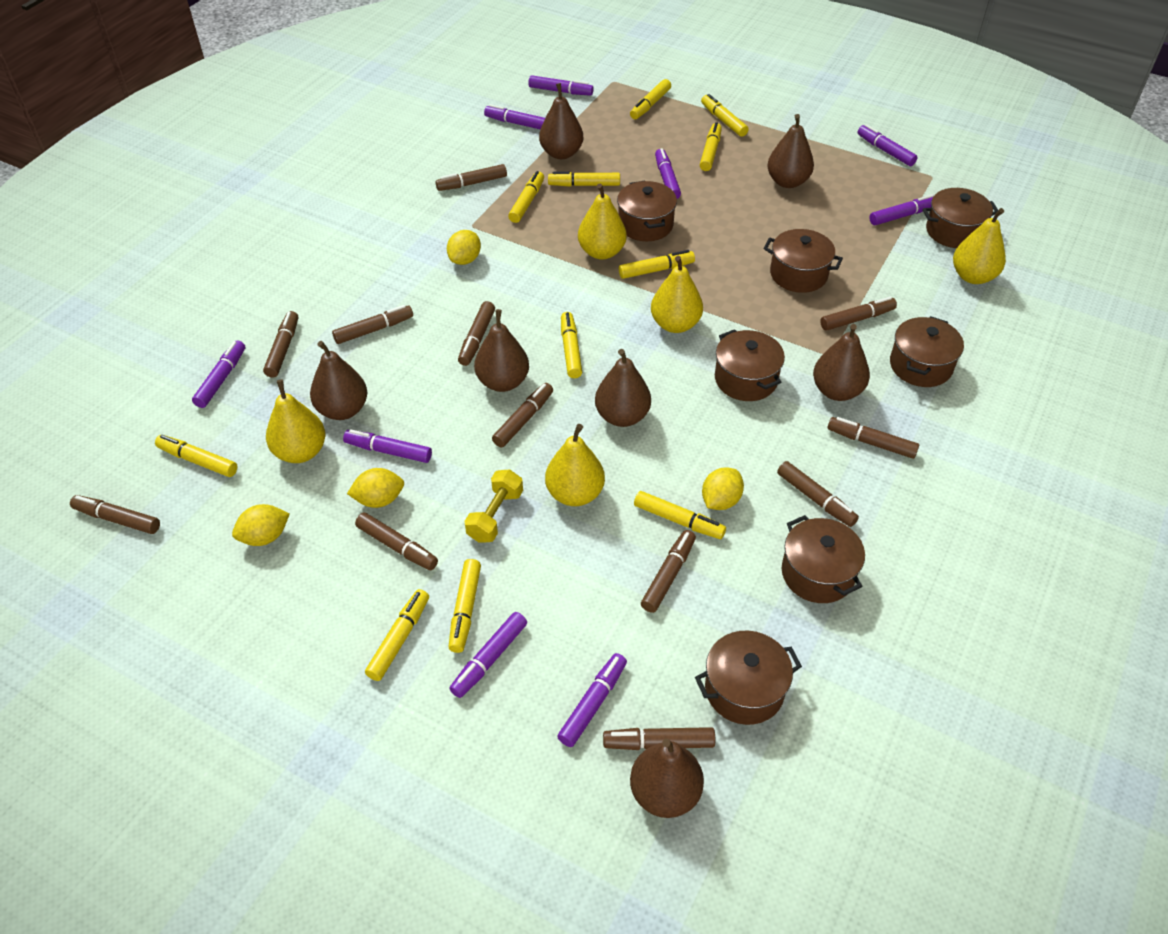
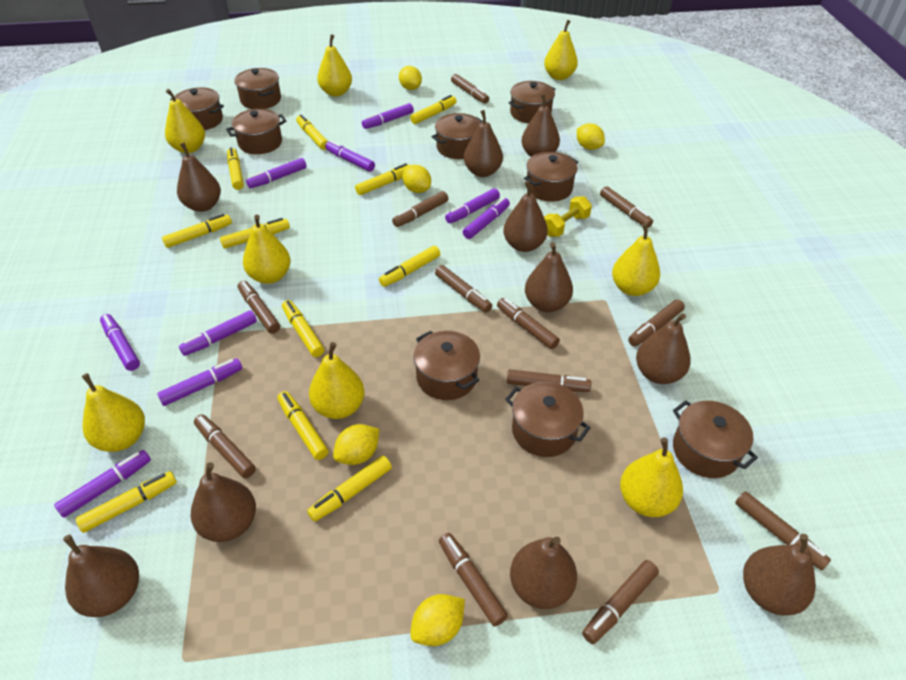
brown pear: [310,341,367,420] [474,309,529,392] [539,83,583,159] [595,349,651,427] [630,739,704,818] [767,114,814,188] [813,324,870,401] = 7 -> [63,534,139,617] [177,142,221,212] [190,462,256,542] [464,110,503,177] [503,181,548,252] [510,537,577,609] [521,94,560,157] [525,242,573,312] [636,313,691,384] [743,534,816,616] = 10
brown pot: [617,181,677,241] [695,631,802,725] [715,329,785,401] [763,229,843,293] [782,515,865,603] [890,316,964,387] [922,188,998,248] = 7 -> [170,87,224,130] [226,109,286,154] [234,68,281,109] [414,331,480,400] [432,113,483,159] [505,382,591,457] [509,81,555,123] [524,152,578,202] [673,400,758,478] = 9
yellow lemon: [232,504,290,546] [347,468,404,508] [447,230,481,265] [702,467,744,510] = 4 -> [333,424,379,465] [399,66,422,90] [403,165,431,193] [410,594,465,646] [577,123,605,150] = 5
yellow pear: [266,380,325,463] [545,424,605,506] [578,184,627,260] [651,256,703,333] [953,208,1006,284] = 5 -> [82,373,145,452] [165,89,205,153] [243,215,290,284] [309,342,365,419] [317,34,352,97] [544,20,578,80] [612,223,660,296] [620,437,683,517] = 8

